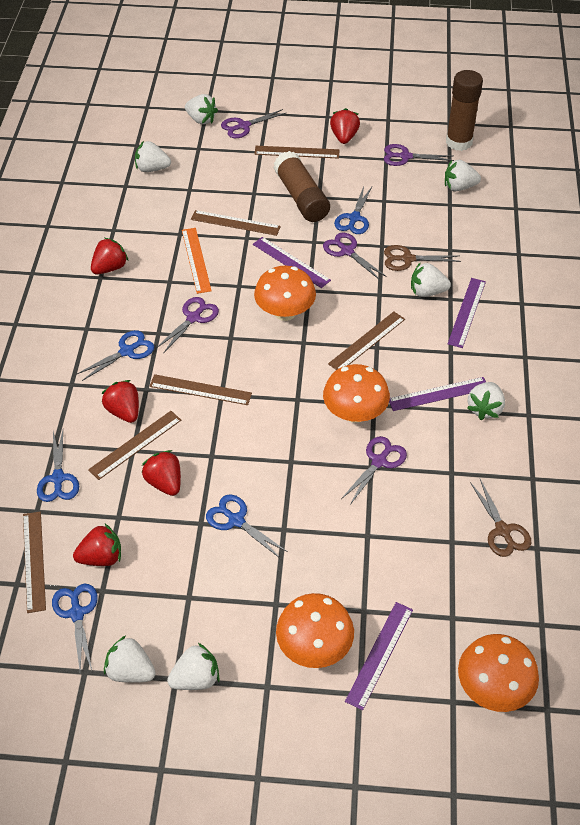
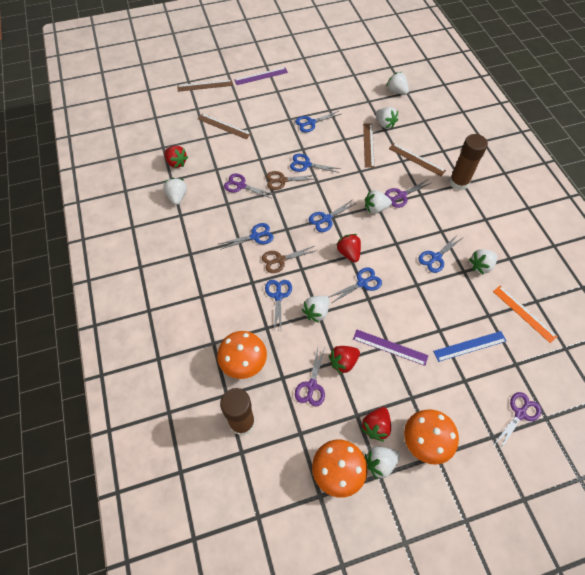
blue ruler: none = 0 -> [433,331,506,362] = 1
blue scissors: [37,430,79,502] [52,584,98,672] [76,330,154,381] [206,494,288,559] [334,186,372,234] = 5 -> [219,223,274,250] [265,280,292,331] [290,154,341,173] [295,111,341,132] [309,200,357,232] [329,267,382,303] [418,234,462,273] = 7
brown ruler: [23,512,46,613] [88,411,181,480] [149,374,252,405] [191,210,281,236] [254,146,340,159] [328,312,405,370] = 6 -> [177,80,233,92] [198,113,251,139] [363,123,374,168] [389,143,446,176] = 4
orange mushroom: [254,266,316,321] [276,593,354,668] [323,364,390,423] [458,634,539,712] = 4 -> [217,331,267,379] [312,440,368,498] [404,409,459,465] = 3
purple ruler: [253,237,331,288] [345,602,413,710] [389,377,486,411] [448,278,486,348] = 4 -> [234,67,288,85] [353,330,428,366] = 2
purple scissors: [156,297,219,354] [221,109,286,138] [323,233,387,280] [341,436,407,505] [384,144,454,166] = 5 -> [224,174,275,198] [295,348,325,407] [385,180,431,208] [494,392,541,450] = 4
red strawberry: [73,524,121,566] [91,238,129,274] [101,380,139,423] [142,450,181,496] [330,108,360,144] = 5 -> [164,146,188,168] [329,346,360,374] [336,234,361,262] [361,407,391,441] = 4

